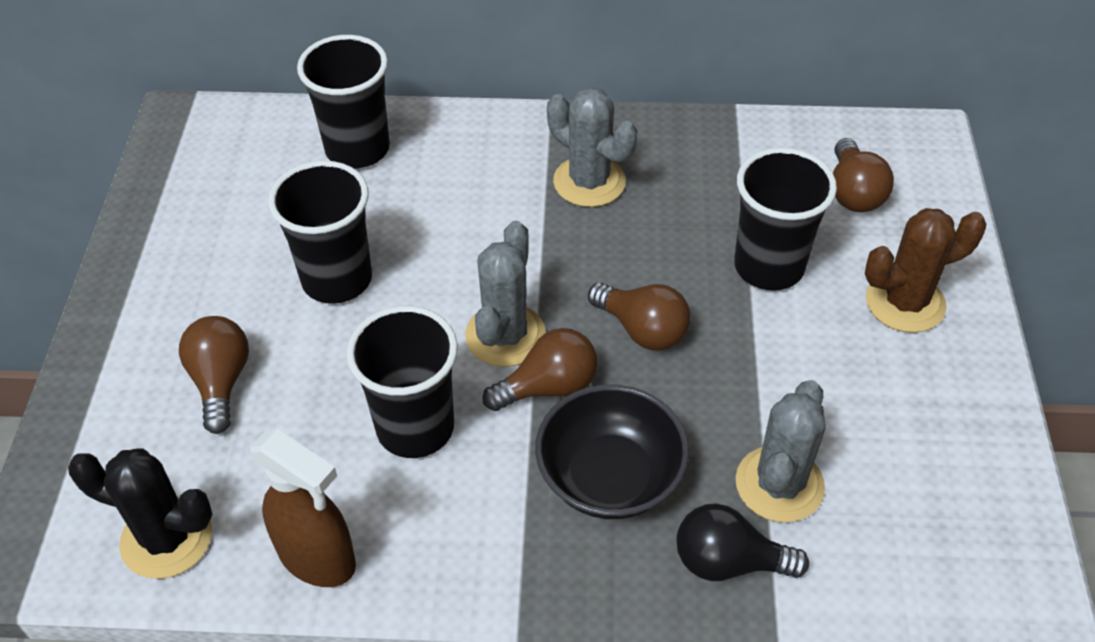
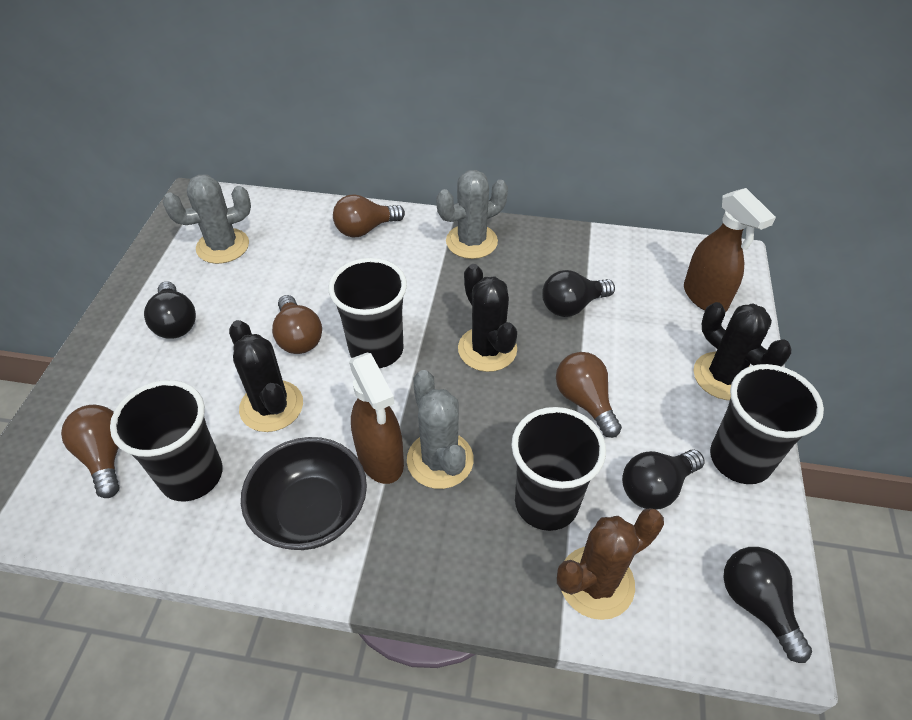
black cactus: [68,448,212,579] = 1 -> [229,320,303,432] [458,264,517,372] [694,302,791,400] = 3
black light bulb: [676,503,809,581] = 1 -> [144,281,196,339] [542,270,615,317] [622,449,704,510] [723,547,812,663] = 4
brown spray bottle: [250,429,356,587] = 1 -> [349,353,404,484] [684,188,776,312] = 2

